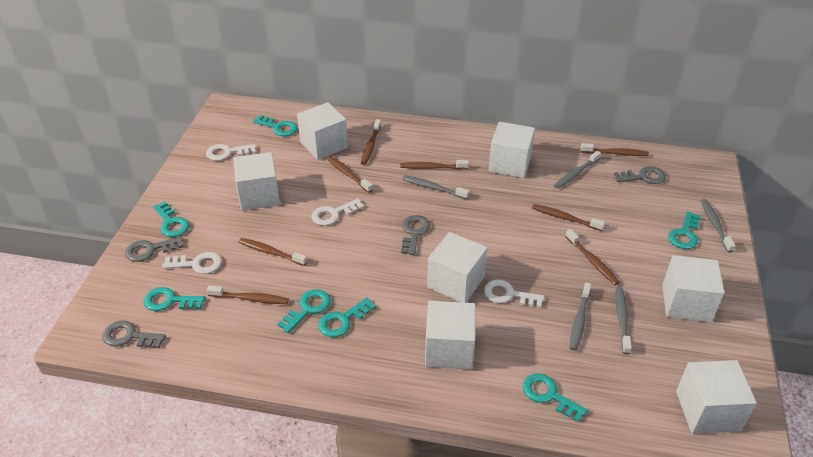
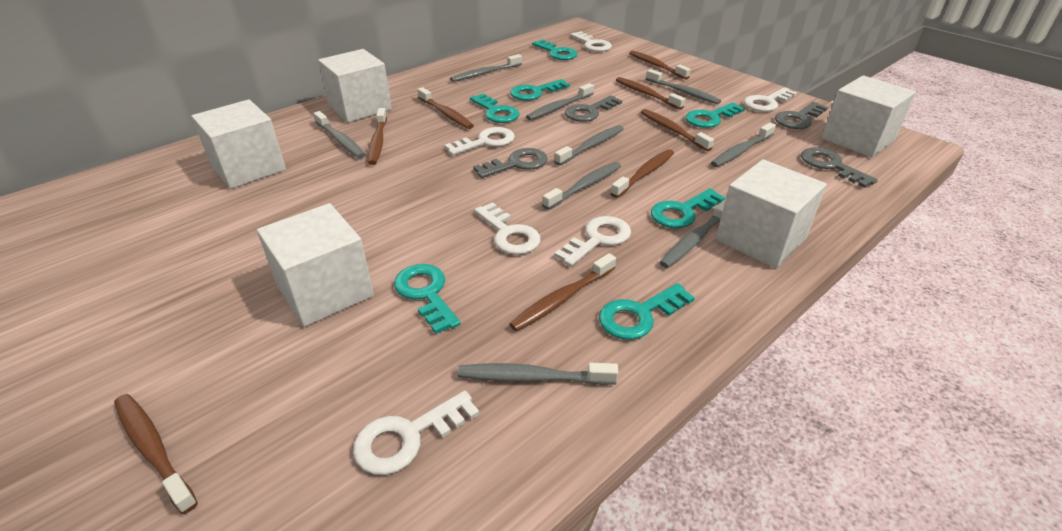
grey toothbrush: [403,175,469,199] [554,151,601,189] [570,282,591,351] [615,287,632,354] [700,199,735,253] = 5 -> [314,111,366,158] [450,54,522,82] [458,363,618,385] [526,83,594,120] [542,162,621,210] [554,125,623,165] [646,69,721,104] [659,199,726,268] [711,123,776,167] = 9
white cube: [233,152,280,211] [297,102,348,160] [425,301,476,370] [427,232,488,303] [489,122,535,178] [662,255,724,322] [676,360,757,434] = 7 -> [191,99,286,189] [257,203,374,327] [318,49,392,122] [716,159,827,268] [821,75,916,157] = 5
white key: [162,252,222,274] [206,144,256,161] [312,198,364,226] [484,279,544,308] = 4 -> [353,390,480,475] [445,127,515,155] [474,202,540,255] [554,216,631,267] [570,31,612,52] [744,87,797,112] = 6

